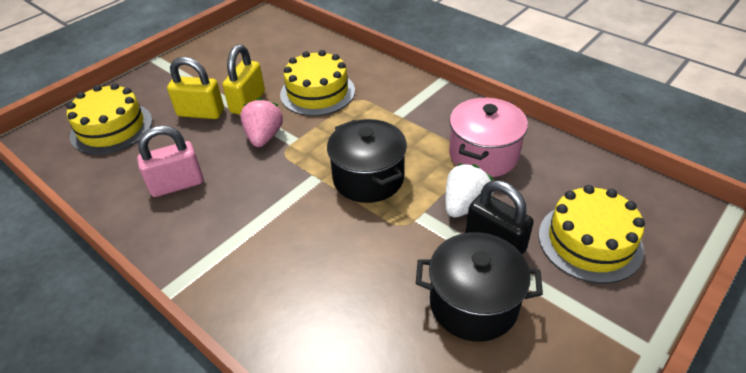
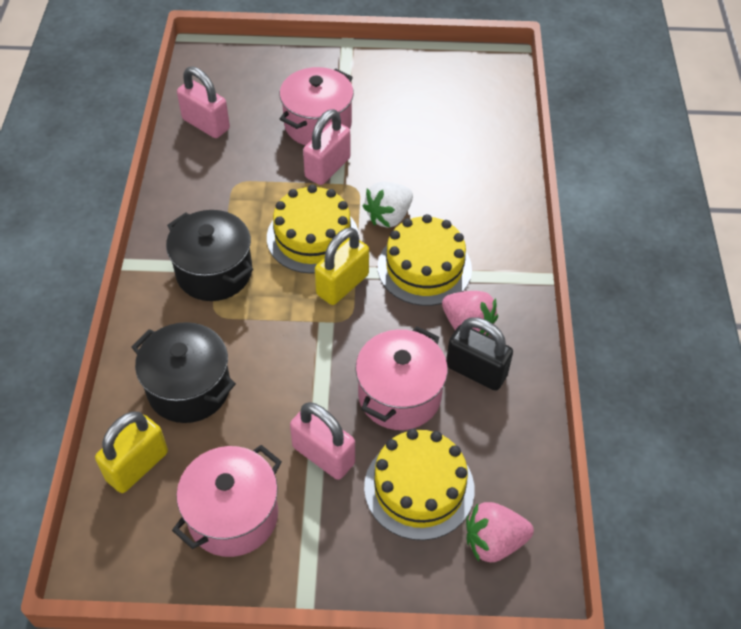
pink padlock: [137,126,204,197] = 1 -> [177,66,230,138] [290,402,355,480] [303,109,351,185] = 3
pink pot: [449,98,528,177] = 1 -> [172,445,282,557] [280,67,354,145] [355,326,448,430] = 3
pink strawberry: [240,98,283,147] = 1 -> [442,291,498,336] [466,502,534,562] = 2

